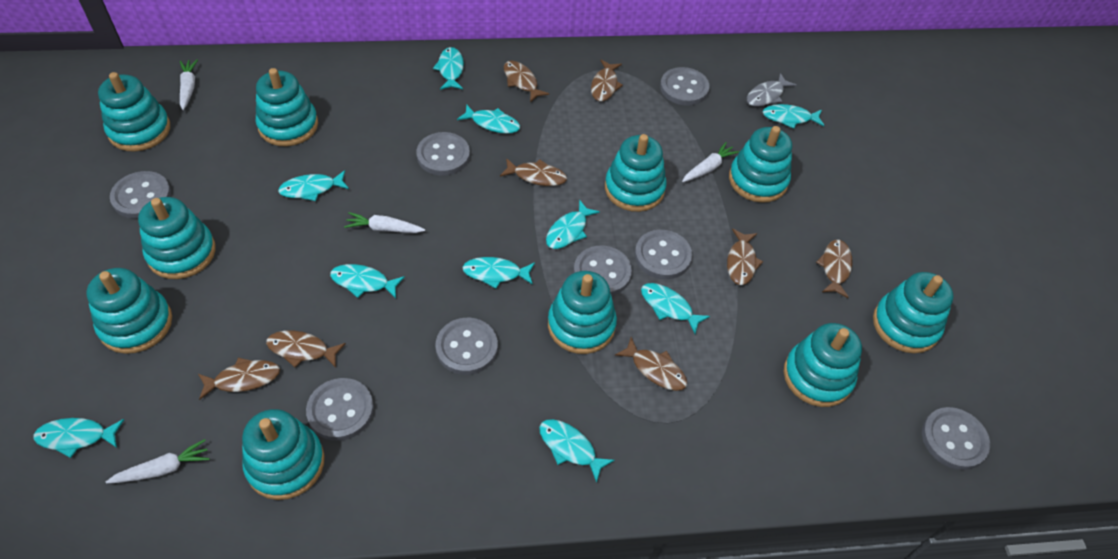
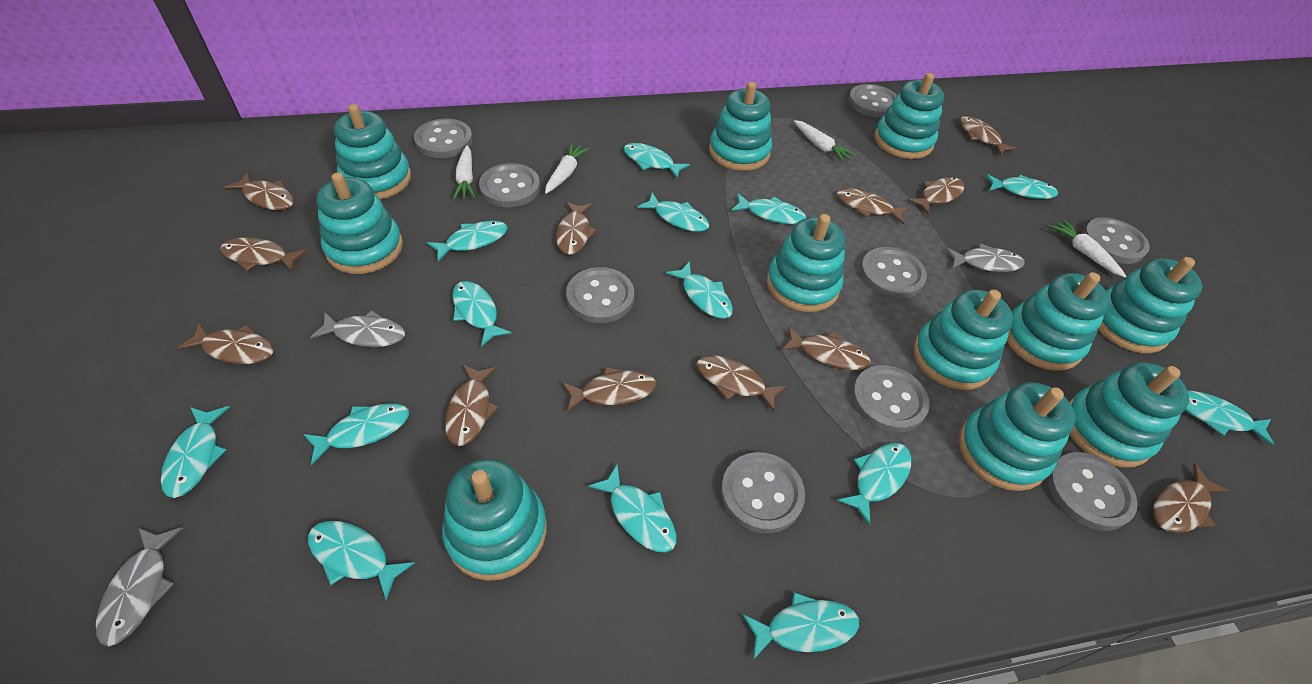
brown fish: [198,358,280,400] [266,330,346,368] [500,158,567,186] [504,61,549,103] [591,60,623,101] [615,337,687,391] [727,229,763,285] [816,240,852,298] = 8 -> [177,323,274,364] [220,237,308,272] [224,172,294,210] [445,365,499,446] [556,202,597,255] [562,367,657,412] [697,355,787,412] [781,326,871,370] [837,188,909,225] [907,177,965,214] [960,116,1017,156] [1153,464,1229,533] = 12
grey button: [110,171,171,218] [306,378,374,441] [416,132,470,176] [436,318,498,375] [574,246,632,296] [635,230,692,279] [660,67,710,106] [922,407,990,470] = 8 -> [414,118,473,158] [479,163,540,207] [566,267,634,323] [721,452,805,534] [848,84,897,118] [852,365,930,433] [860,247,927,299] [1047,452,1137,531] [1083,217,1150,264] = 9
grey fish: [747,73,797,107] = 1 -> [96,527,183,647] [310,310,405,347] [945,244,1025,272] = 3
turquoise fish: [33,418,124,458] [278,170,349,201] [330,264,405,298] [433,47,464,90] [457,104,520,134] [462,257,535,289] [539,419,615,483] [546,200,600,249] [641,283,710,334] [763,104,824,129] = 10 -> [161,406,230,498] [303,403,409,465] [308,521,415,601] [427,221,508,262] [452,281,512,347] [588,464,677,553] [623,143,690,178] [637,193,709,232] [666,261,733,319] [731,193,806,224] [743,592,859,660] [837,443,911,525] [986,174,1058,199] [1185,391,1274,446] = 14
turquoise stacking toy: [87,268,172,354] [98,72,170,152] [138,197,216,279] [242,409,325,500] [255,68,318,146] [548,271,617,354] [605,134,667,212] [729,126,792,203] [783,323,862,407] [873,272,953,353] = 10 -> [316,172,403,274] [334,104,411,200] [442,459,547,581] [709,81,772,171] [767,214,845,312] [874,73,944,159] [913,290,1013,390] [959,382,1076,491] [1007,272,1110,371] [1069,362,1189,468] [1098,257,1202,353] = 11

